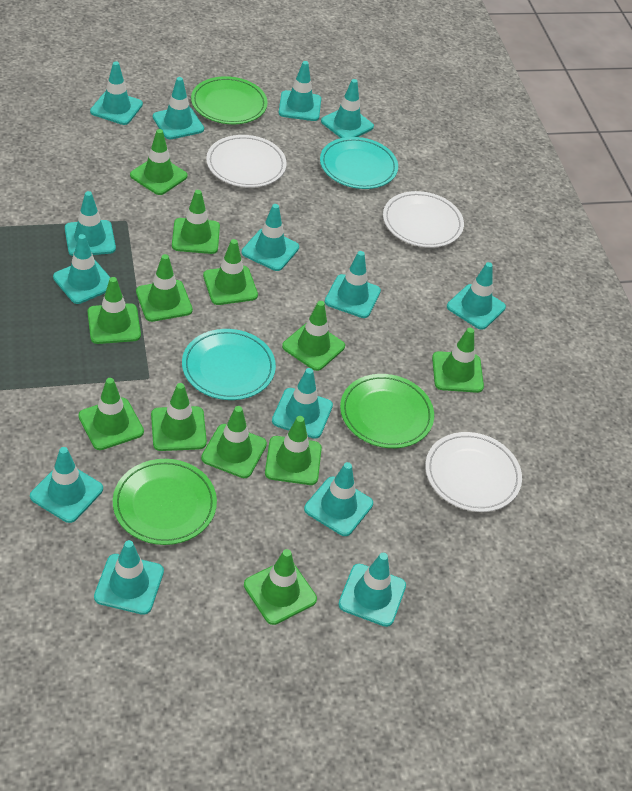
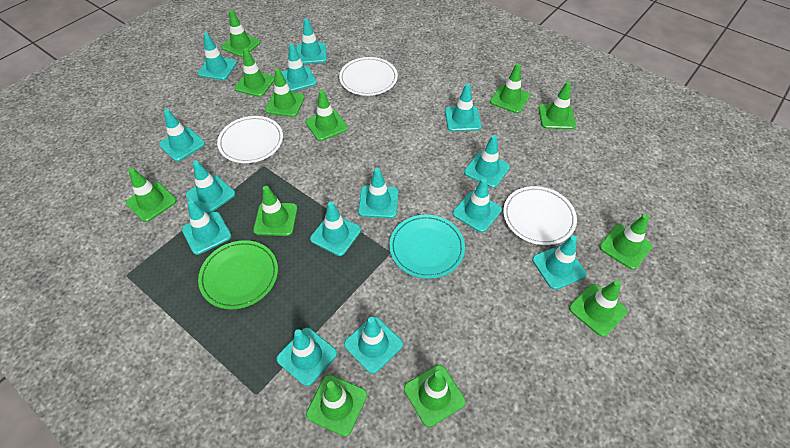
green plate: [113,459,217,545] [191,76,268,124] [340,374,434,448] = 3 -> [198,240,278,309] = 1
turquoise plate: [182,329,276,400] [320,137,398,189] = 2 -> [389,215,465,279] = 1

